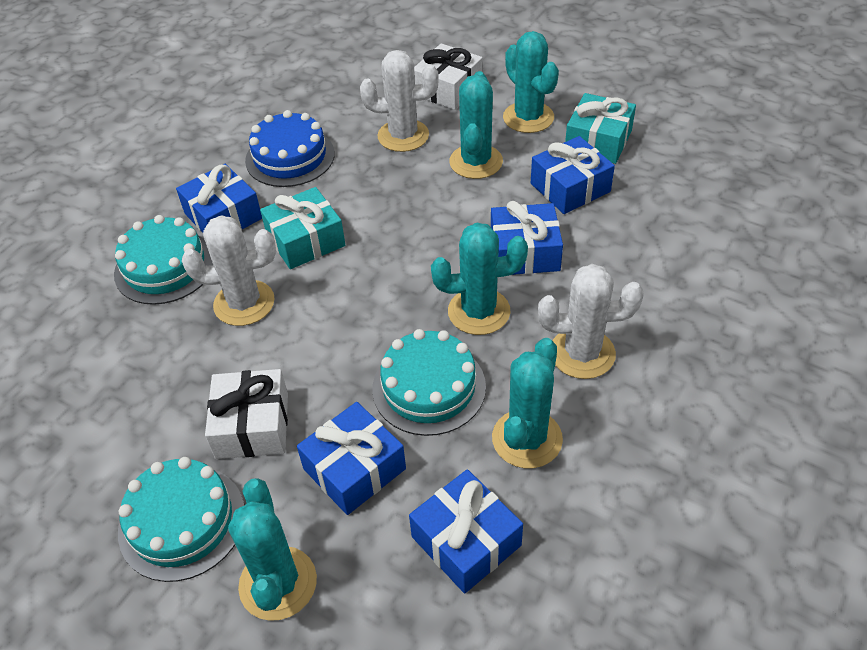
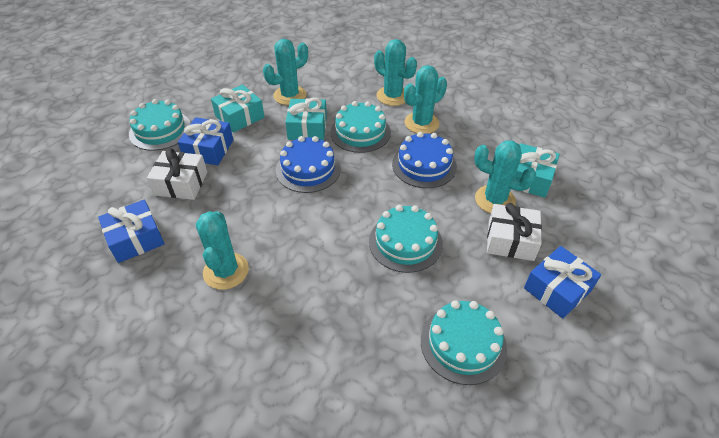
blue cake: [245,110,335,187] = 1 -> [276,136,341,193] [392,132,457,188] = 2
blue gift: [176,164,262,233] [297,402,406,515] [409,469,523,594] [491,201,563,275] [531,136,615,214] = 5 -> [98,200,165,263] [178,117,233,165] [524,246,601,319] = 3
turquoise cake: [114,215,213,305] [118,457,244,582] [372,329,486,436] = 3 -> [129,99,191,151] [330,101,391,153] [369,205,443,273] [421,300,507,385] = 4
turquoise gift: [260,187,345,269] [565,93,636,164] = 2 -> [211,84,265,133] [285,98,327,141] [515,143,560,198] = 3
white cactus: [182,215,276,326] [360,50,438,152] [538,264,644,379] = 3 -> none = 0

